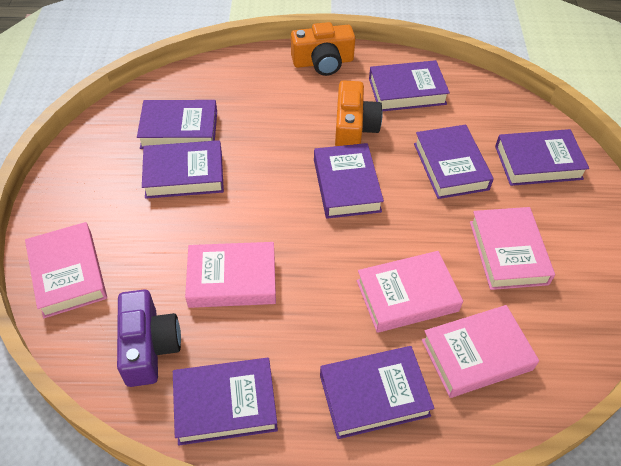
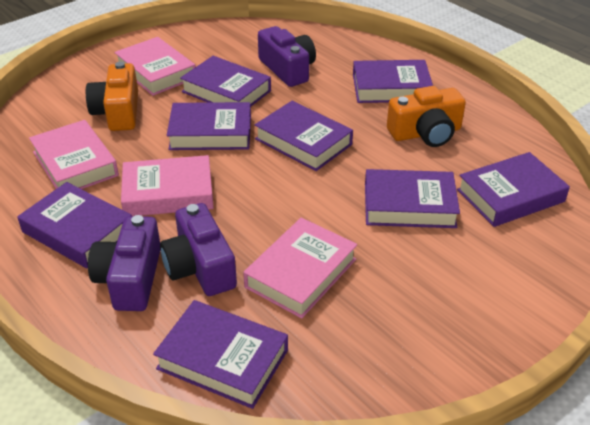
pink book: [25,222,107,318] [185,242,276,308] [357,251,463,333] [422,305,539,398] [470,207,555,290] = 5 -> [29,120,119,189] [114,37,196,96] [121,155,214,216] [243,218,357,319] = 4
purple camera: [117,290,181,387] = 1 -> [88,215,160,311] [160,203,237,296] [258,26,316,87] = 3

